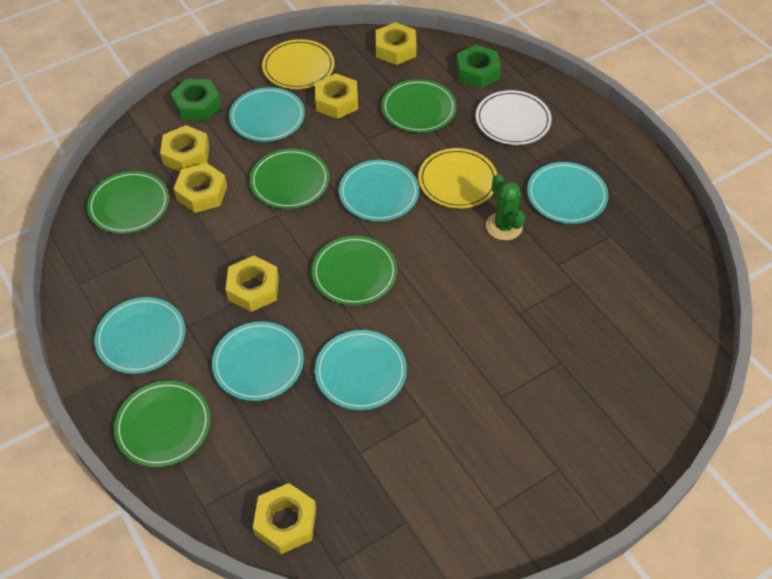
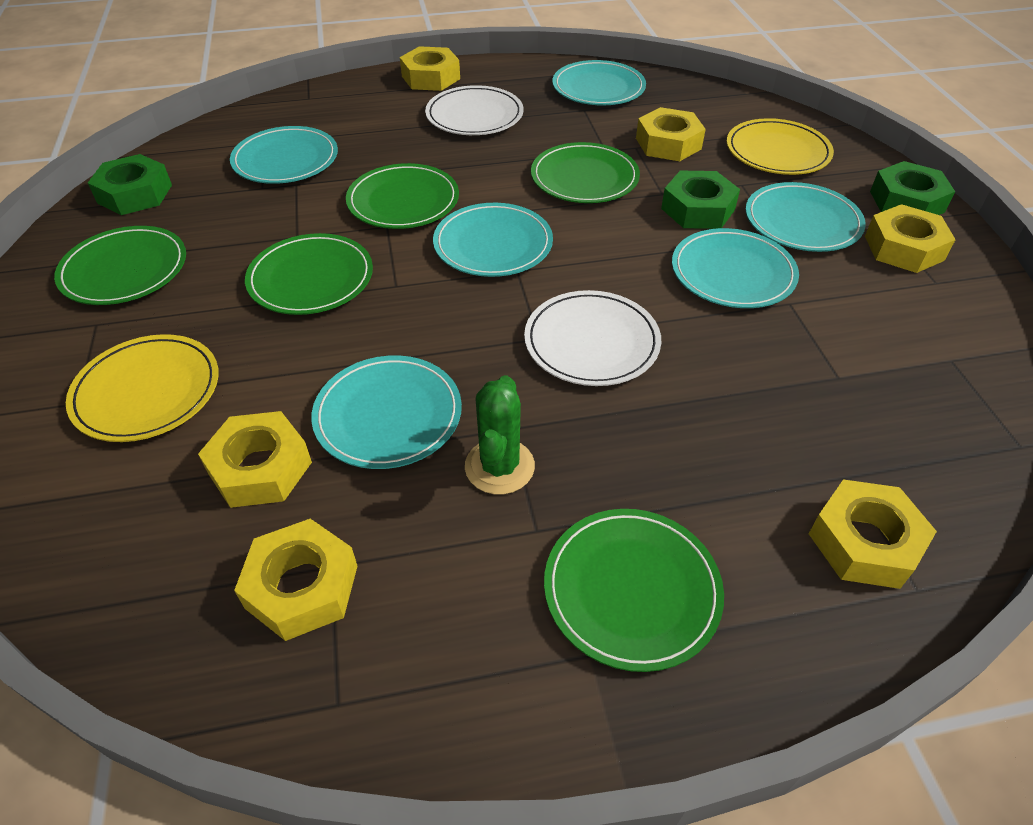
green nut: [171,79,221,121] [456,45,501,88] = 2 -> [88,154,172,215] [661,171,740,229] [870,161,955,215] = 3
white plate: [476,90,552,145] = 1 -> [425,85,524,135] [524,290,661,386] = 2

